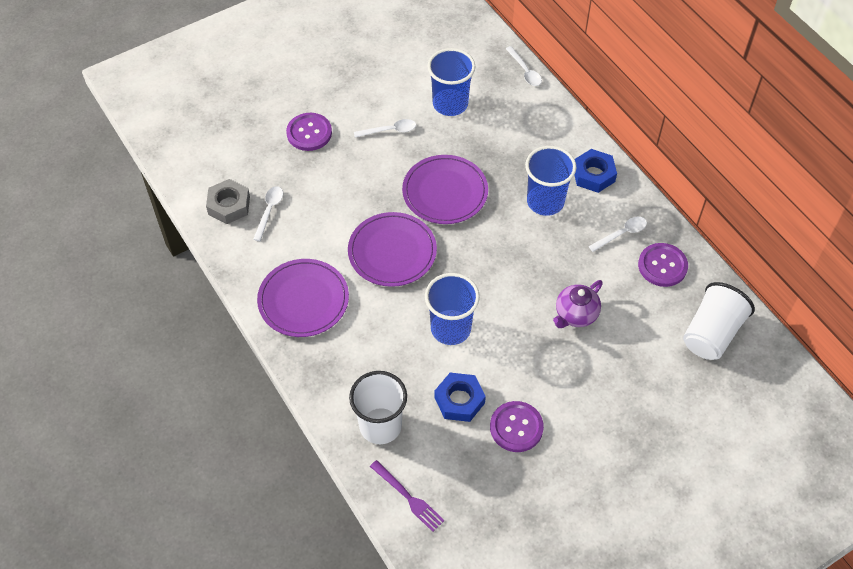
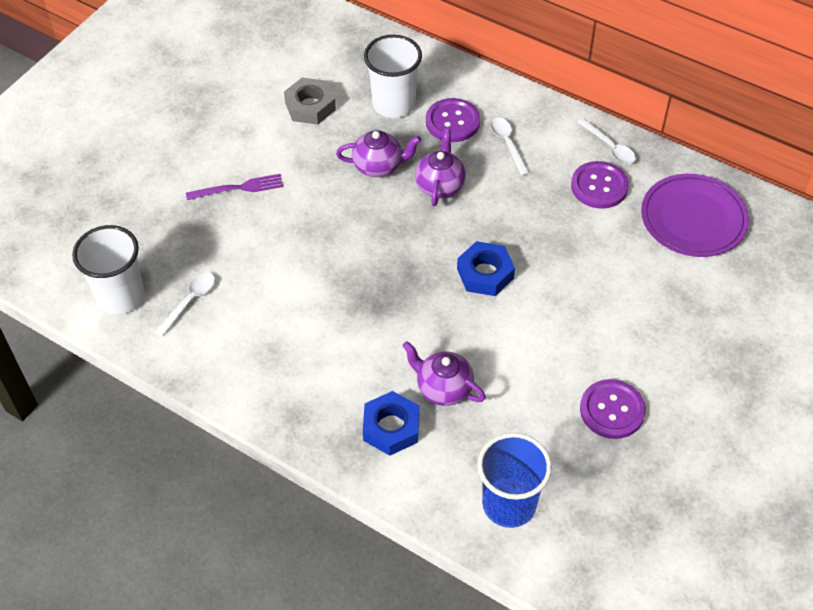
blue cup: [425,273,480,345] [427,48,475,116] [525,146,576,216] = 3 -> [478,433,552,528] = 1
purple plate: [257,259,349,337] [348,212,437,287] [402,155,488,224] = 3 -> [641,174,749,257] = 1
purple teapot: [553,280,603,328] = 1 -> [336,130,421,177] [402,341,486,406] [415,129,466,207] = 3
white spoon: [253,186,283,241] [354,119,416,138] [506,46,542,86] [588,217,647,252] = 4 -> [155,273,215,336] [490,118,530,176] [578,118,636,164] = 3

